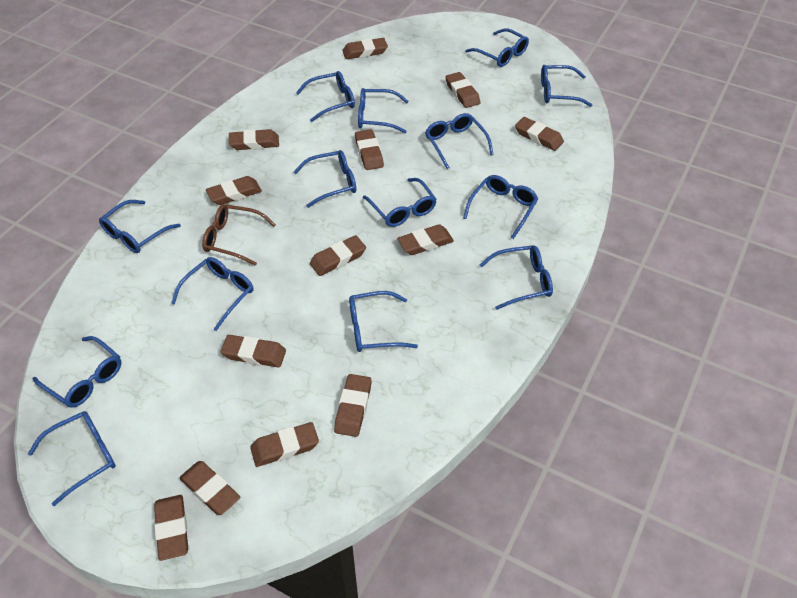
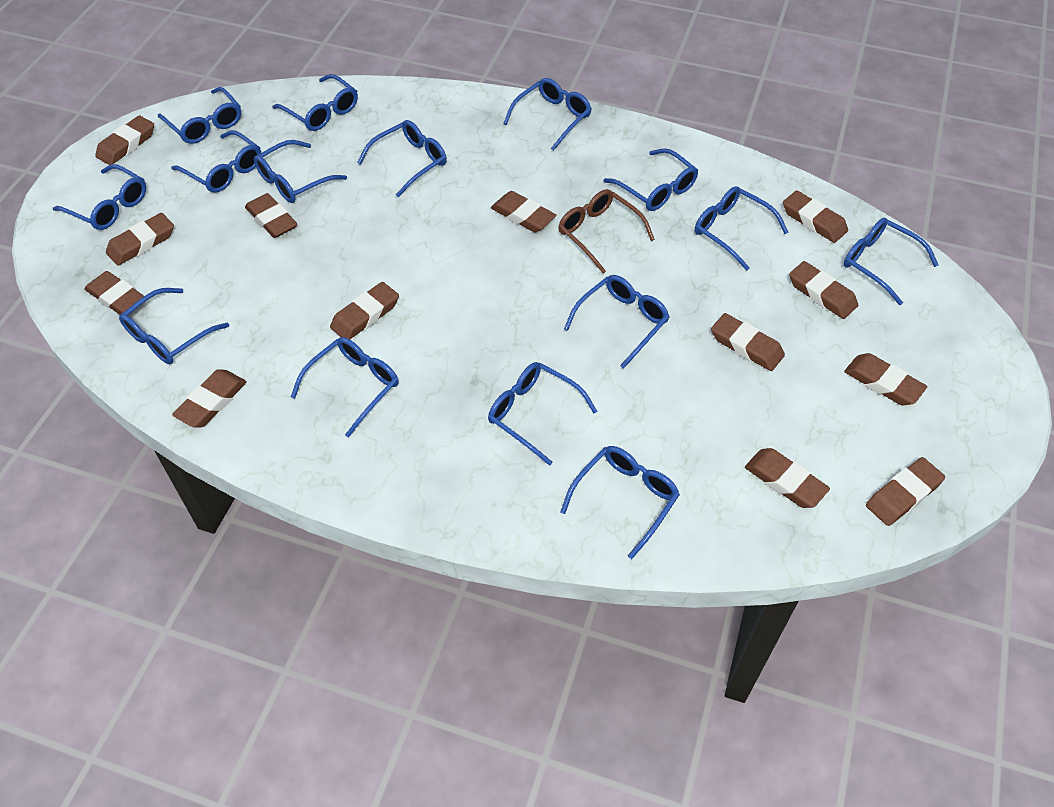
blue glasses: [28,411,116,506] [33,336,122,408] [99,200,181,253] [171,257,253,331] [294,150,356,208] [296,71,355,122] [349,291,418,352] [358,88,409,133] [363,178,437,227] [425,113,494,170] [463,175,538,239] [465,28,529,67] [480,245,553,310] [541,65,592,107] = 14 -> [53,164,146,230] [119,288,229,364] [158,87,241,144] [171,130,261,193] [254,140,347,203] [272,74,358,131] [291,337,399,438] [357,120,447,197] [488,362,598,466] [503,78,592,151] [560,446,680,559] [564,275,670,369] [604,148,698,211] [695,186,788,271] [844,218,939,305] = 15

